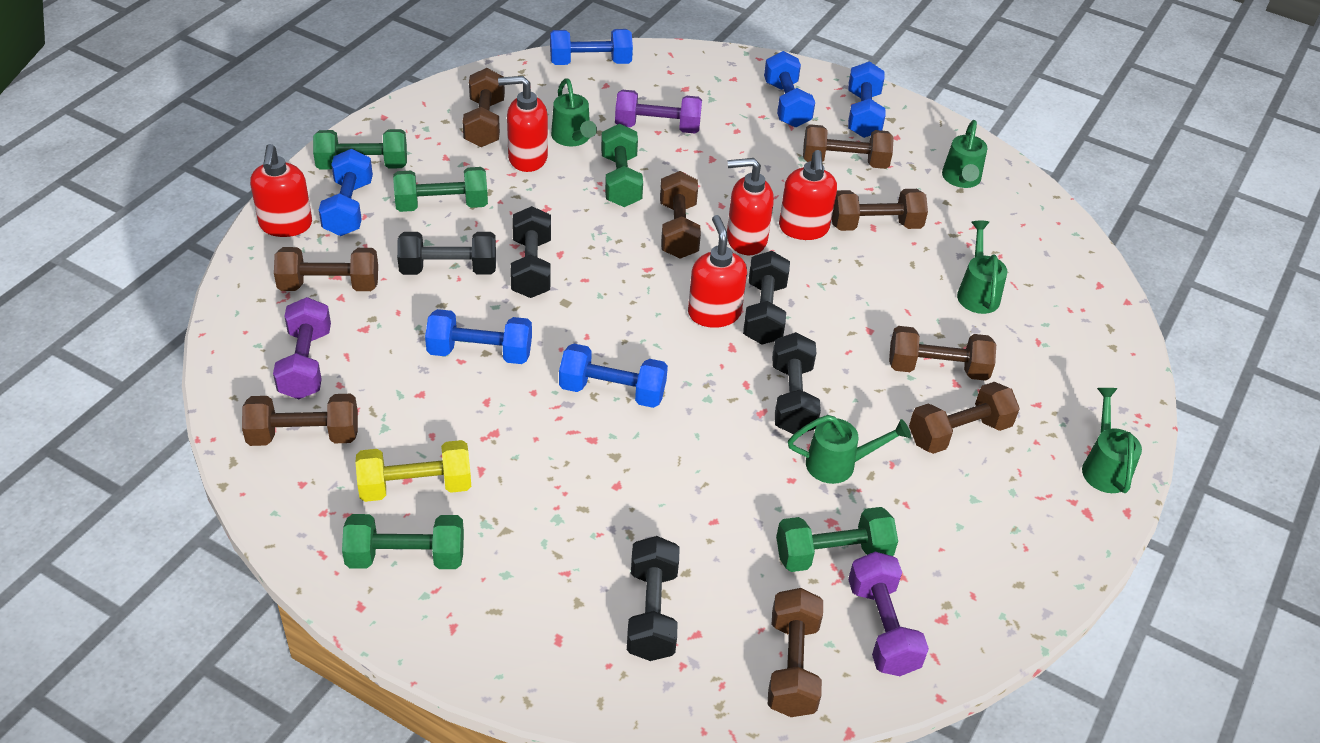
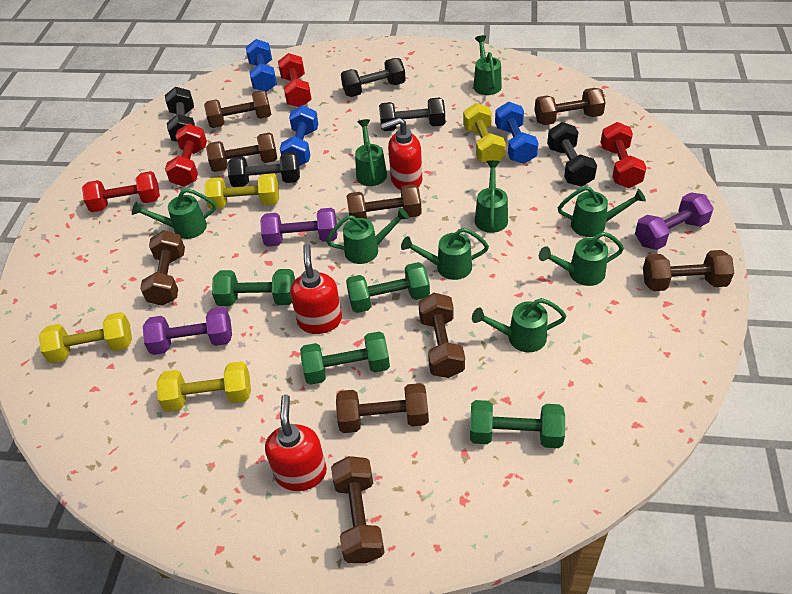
blue dumbbell: [319,149,373,236] [425,309,532,364] [550,29,633,65] [559,343,668,408] [764,51,815,127] [848,61,886,138] = 6 -> [246,39,277,92] [280,105,318,166] [495,102,538,164] = 3
green dumbbell: [313,129,407,169] [342,514,464,569] [393,167,488,212] [601,124,643,207] [776,507,898,572] = 5 -> [212,269,295,306] [300,331,390,385] [346,262,430,313] [470,400,565,448] = 4
green watering can: [551,78,597,146] [788,415,911,484] [942,120,988,188] [957,221,1007,314] [1082,388,1142,493] = 5 -> [132,188,216,239] [326,208,409,264] [355,119,387,186] [401,228,489,280] [472,298,567,352] [473,35,502,95] [475,160,508,233] [539,232,624,286] [558,186,646,237] = 9
red dumbbell: none = 0 -> [82,171,160,212] [165,124,207,187] [278,53,312,107] [600,122,646,188] = 4
red soap dispenser: [250,144,312,237] [498,76,548,172] [688,215,747,328] [727,158,774,255] [779,150,837,240] = 5 -> [265,395,327,491] [290,244,342,334] [381,118,422,190] = 3
yellow dumbbell: [355,440,471,502] = 1 -> [39,312,132,363] [157,361,251,412] [204,173,279,209] [463,103,506,164] = 4

